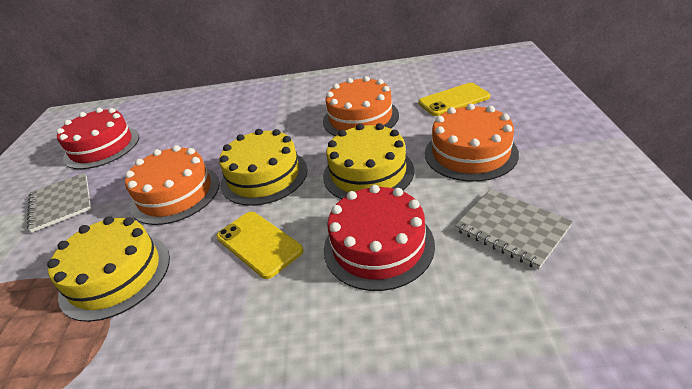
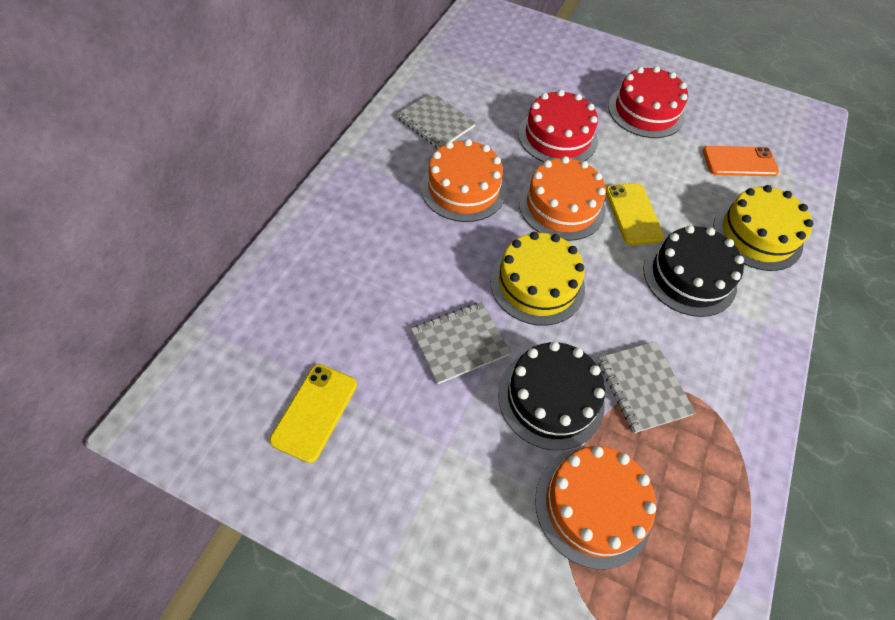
black cake: none = 0 -> [498,341,605,450] [643,225,744,317] = 2
grey notebook: [27,173,91,232] [455,189,573,269] = 2 -> [397,92,476,149] [411,302,511,384] [598,341,696,433] = 3
orange phone: none = 0 -> [703,146,779,176] = 1
yellow cake: [47,216,170,322] [219,129,308,206] [323,123,414,199] = 3 -> [490,232,585,325] [713,185,813,271] = 2

